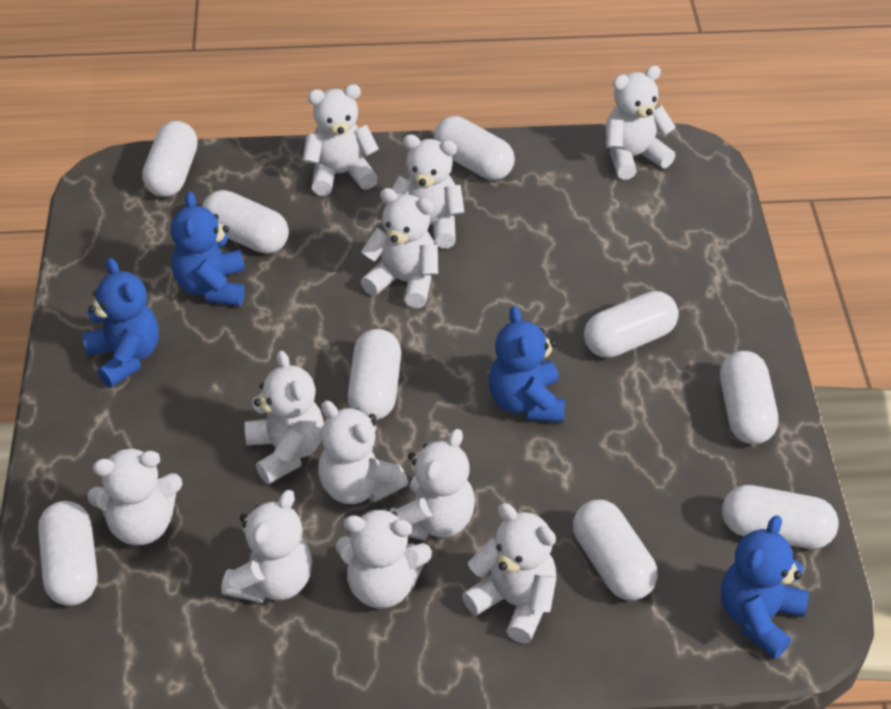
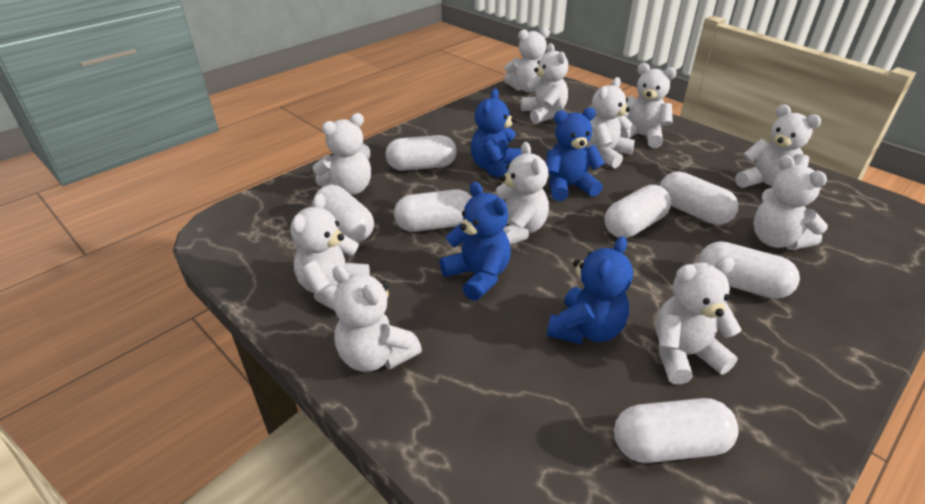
white capsule: [38,501,97,606] [142,121,198,197] [202,190,289,254] [348,329,401,420] [434,116,515,180] [573,500,658,600] [584,291,679,358] [720,351,778,444] [722,485,839,549] = 9 -> [315,185,374,242] [386,135,456,171] [394,189,472,232] [604,185,671,238] [614,398,739,463] [660,171,738,225] [698,241,800,299] = 7

